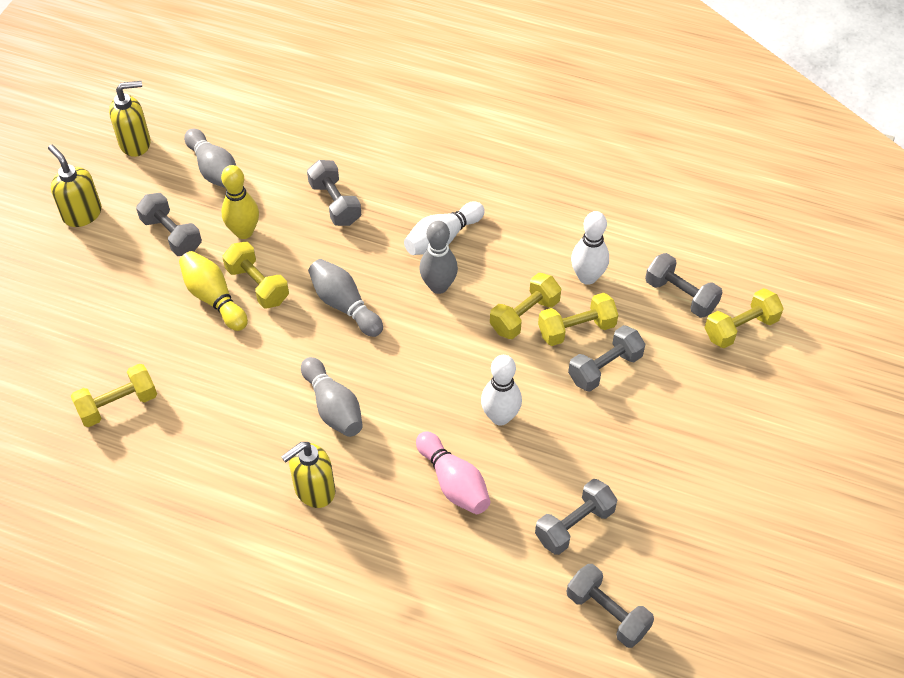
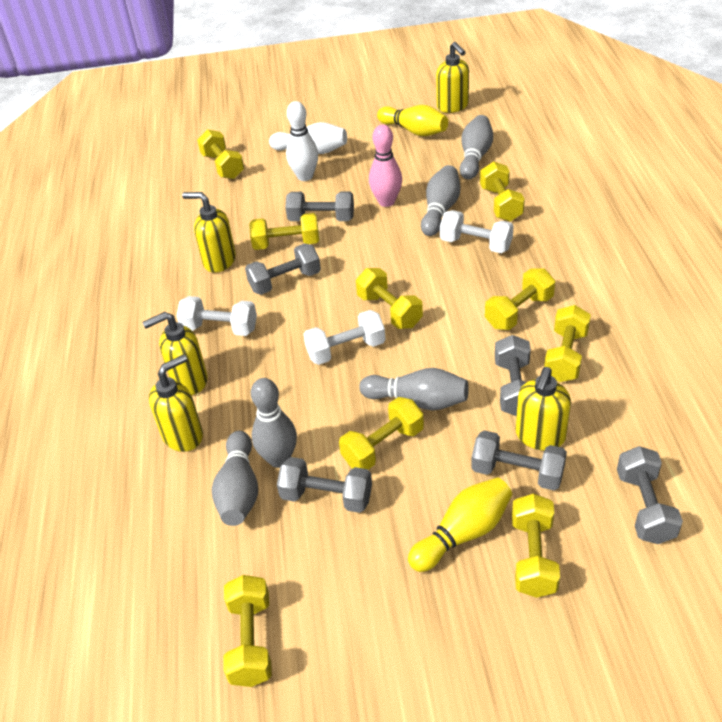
grey bowling pin: [184,129,236,188] [301,357,363,437] [308,259,383,337] [419,220,458,294] = 4 -> [212,431,258,526] [251,378,297,468] [359,368,469,410] [421,165,460,236] [460,115,493,180] = 5
white bowling pin: [404,202,485,255] [481,355,522,426] [571,211,609,285] = 3 -> [269,122,347,154] [286,101,318,181] = 2
white dumbbell: none = 0 -> [177,296,257,336] [303,310,386,365] [440,210,514,253] = 3
yellow dumbbell: [71,364,157,427] [222,242,289,308] [490,273,561,339] [538,293,618,346] [705,288,784,348] = 5 -> [197,129,244,179] [223,575,272,687] [249,213,319,250] [339,397,424,469] [356,268,423,329] [480,162,525,221] [485,268,555,330] [512,494,560,598] [544,305,591,382] = 9
yellow soap dispenser: [48,145,102,227] [109,81,151,157] [281,442,335,508] = 3 -> [143,312,208,395] [149,354,203,452] [182,192,236,273] [436,42,469,113] [515,367,571,450] = 5

